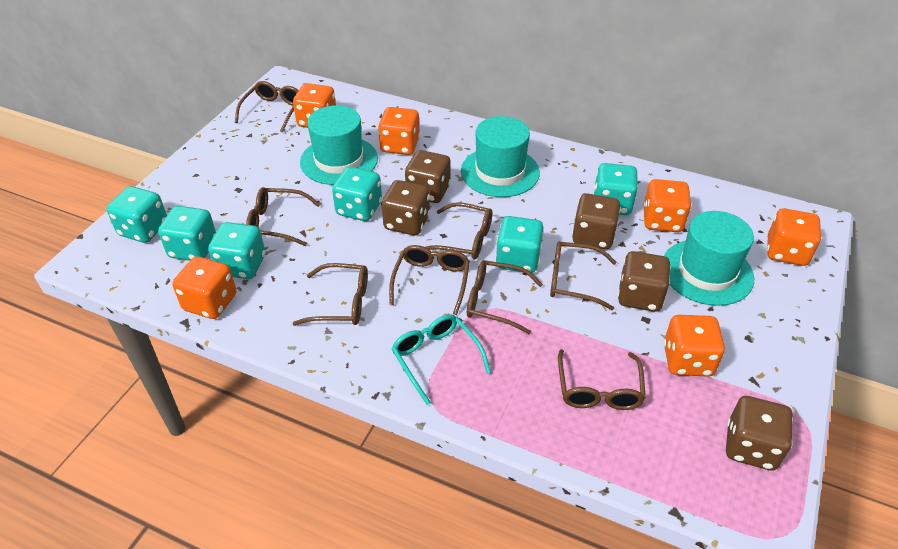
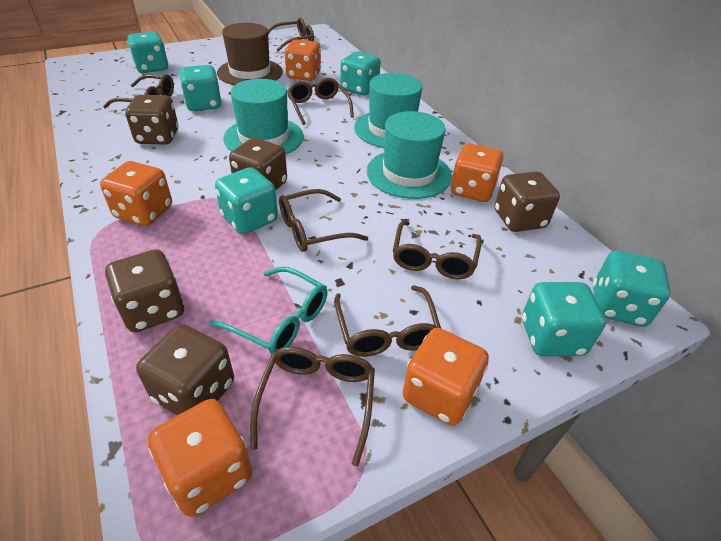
brown glasses: [235,81,299,133] [246,187,320,246] [292,263,368,326] [389,245,470,315] [425,202,492,259] [467,260,543,334] [550,241,617,310] [558,349,646,410] = 8 -> [103,74,174,109] [250,346,375,466] [268,17,314,52] [279,189,368,252] [287,78,354,125] [334,285,441,357] [393,221,482,279] = 7
brown hat: none = 0 -> [217,23,283,85] = 1
orange dice: [172,256,236,319] [293,83,336,128] [378,107,420,155] [643,179,692,232] [663,315,725,377] [767,208,821,266] = 6 -> [100,161,172,226] [148,399,252,517] [284,39,321,81] [402,328,489,426] [450,143,504,202] = 5

